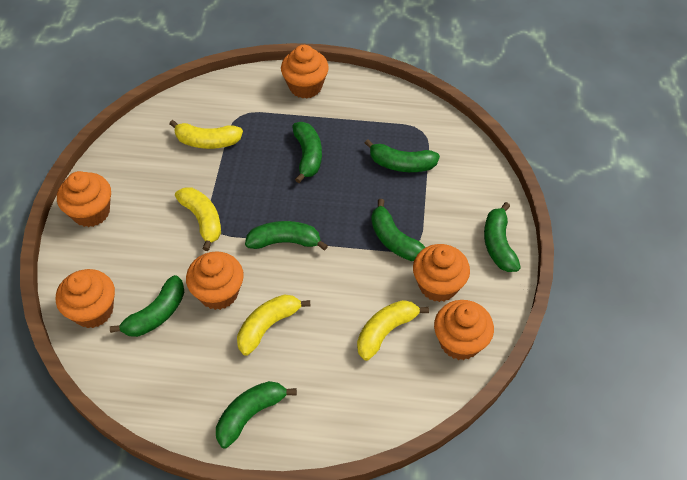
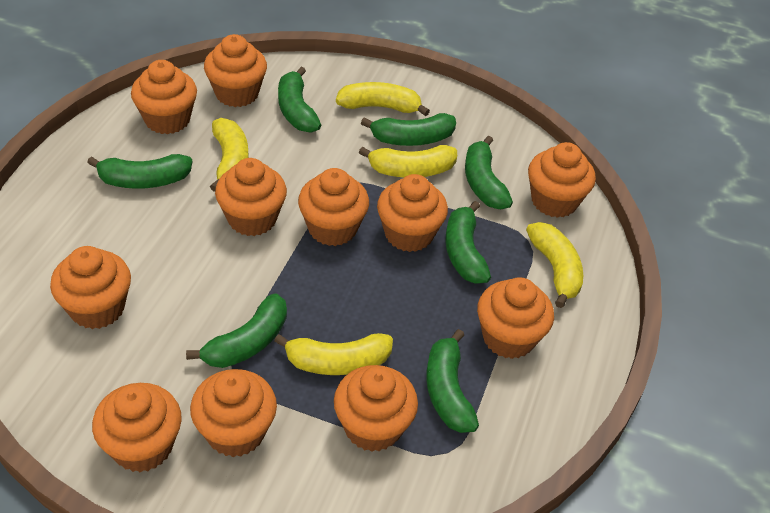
orange cupcake: [56,269,115,328] [57,171,111,227] [186,251,244,310] [281,45,329,99] [413,244,470,302] [434,300,494,360] = 6 -> [50,246,131,329] [92,383,182,472] [131,60,197,134] [190,369,277,457] [204,34,267,107] [215,158,287,236] [298,168,369,246] [334,365,418,452] [377,174,448,252] [477,277,554,359] [528,142,596,218] = 11
yellow banana: [169,120,243,149] [175,188,221,251] [237,294,311,356] [357,300,429,361] = 4 -> [210,118,249,192] [274,333,393,375] [336,82,430,116] [359,145,457,177] [526,222,583,308] = 5

